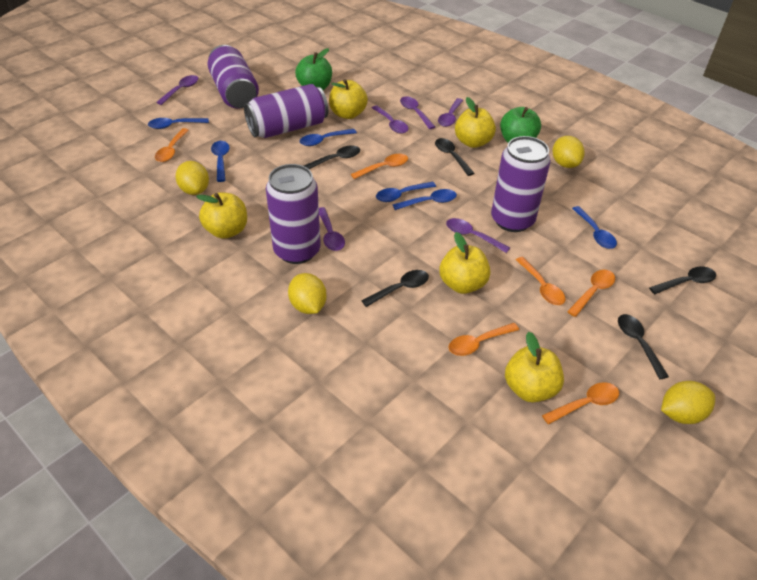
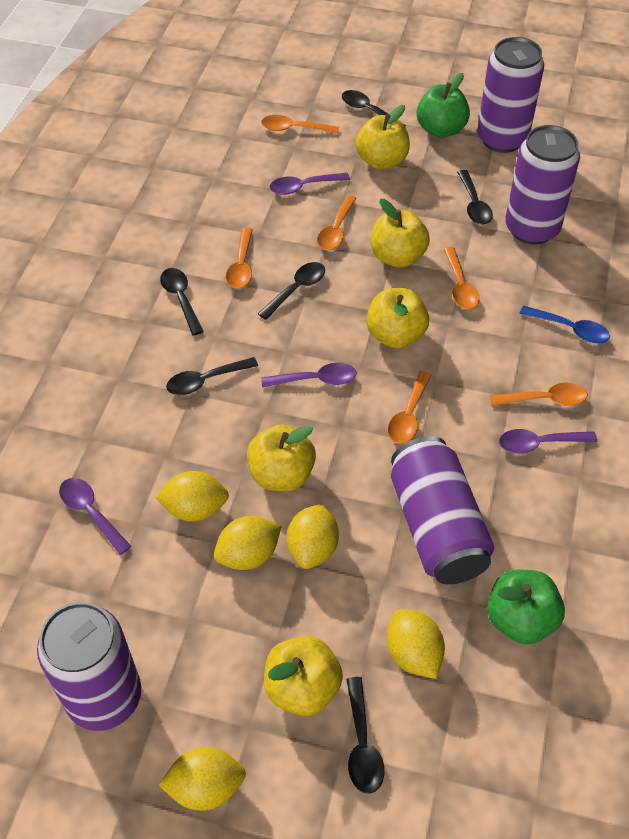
black spoon: [304,145,360,169] [361,270,429,307] [435,138,474,176] [618,314,669,379] [649,267,716,294] = 5 -> [160,268,204,336] [166,357,258,395] [258,262,325,320] [342,90,406,126] [346,677,384,794] [457,170,493,224] = 6
blue spoon: [148,118,209,129] [211,141,230,182] [300,129,357,146] [376,182,436,202] [393,189,457,210] [572,206,617,249] = 6 -> [519,305,610,343] = 1
purple spoon: [156,75,198,105] [319,207,345,251] [372,105,409,134] [400,96,435,129] [438,98,464,127] [446,218,510,253] = 6 -> [59,478,132,555] [261,363,356,387] [270,173,350,195] [499,429,597,454] = 4
yellow lemon: [176,161,209,195] [288,273,327,314] [553,136,585,168] [661,381,715,424] = 4 -> [155,471,229,522] [159,747,246,811] [214,516,282,570] [287,503,339,569] [387,609,445,679] = 5

